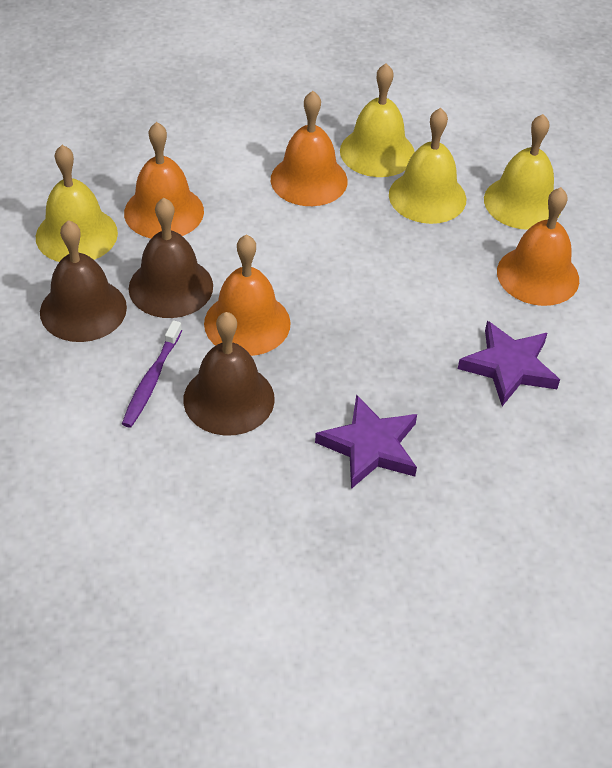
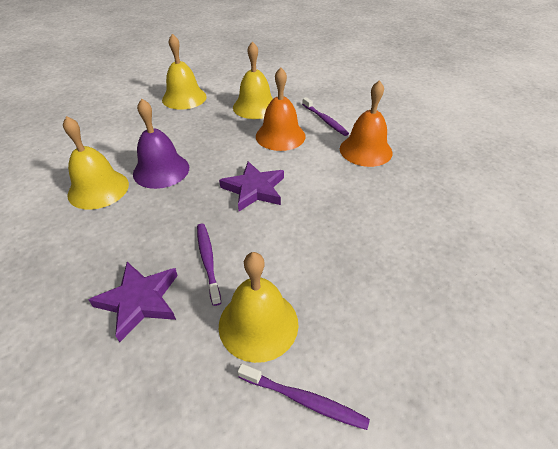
brown bell: [40,220,127,342] [129,198,213,318] [183,312,275,436] = 3 -> none = 0
orange bell: [124,122,204,239] [204,235,291,356] [271,91,348,206] [497,187,579,306] = 4 -> [256,67,306,151] [340,80,393,167] = 2
purple bell: none = 0 -> [133,99,189,189] = 1
purple toothbrush: [122,320,182,428] = 1 -> [197,224,221,306] [238,364,370,430] [302,97,349,136] = 3

